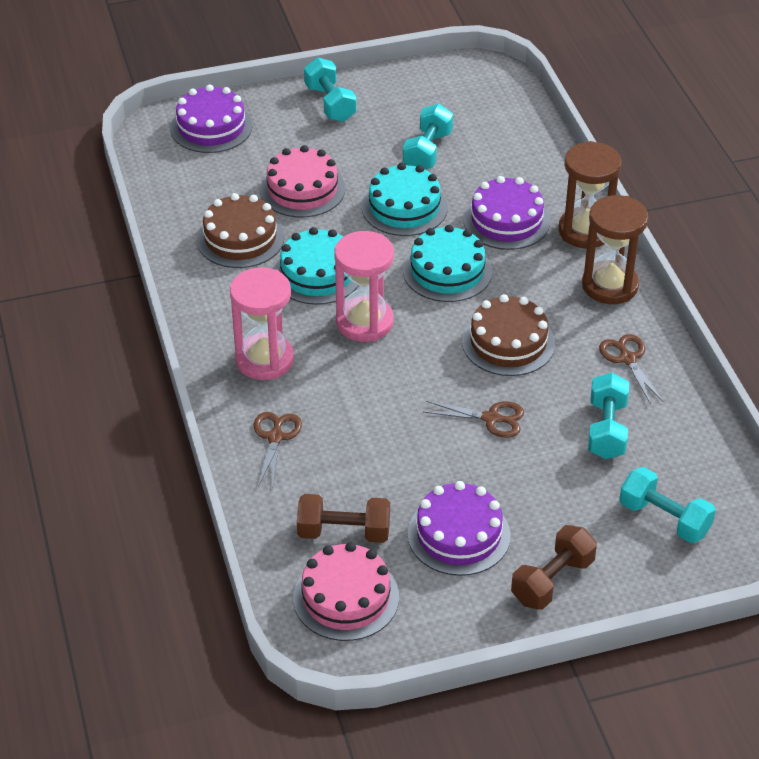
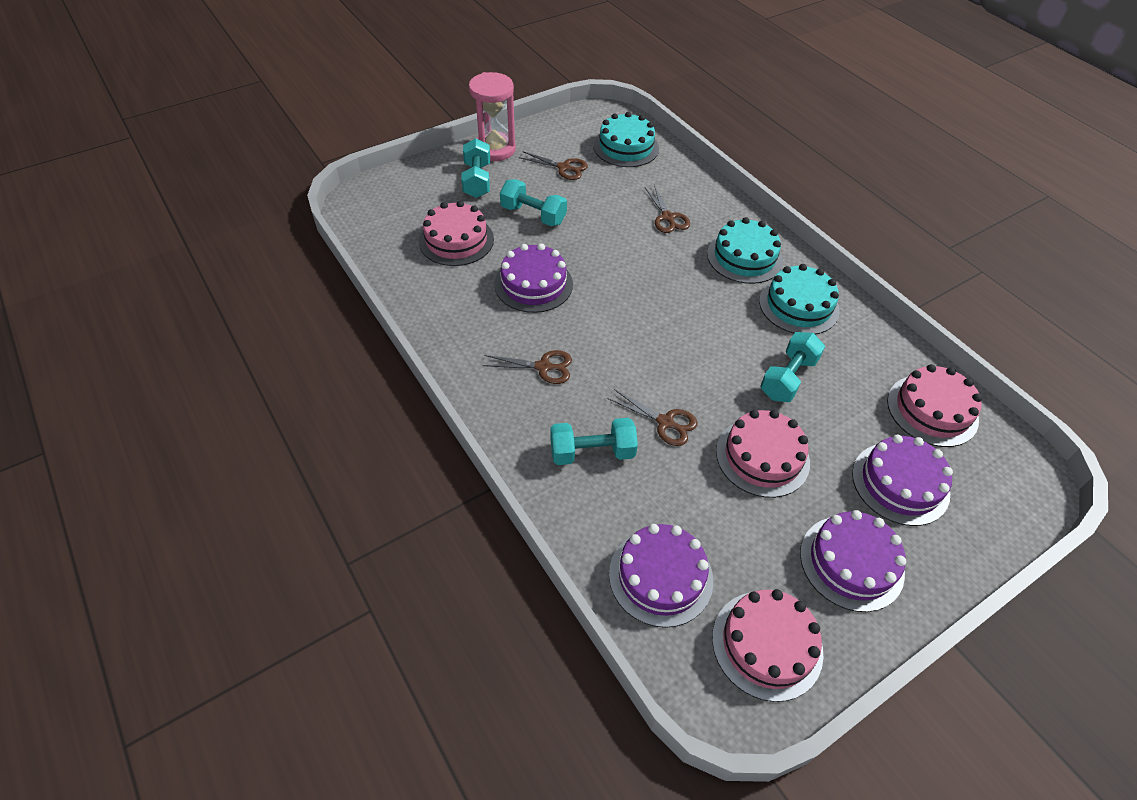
brown cake: [196,193,284,268] [462,294,555,376] = 2 -> none = 0
brown dumbbell: [297,494,390,543] [511,525,597,610] = 2 -> none = 0
brown hourglass: [558,141,622,248] [582,195,648,304] = 2 -> none = 0
brown scissors: [254,412,302,489] [424,401,524,438] [599,334,663,404] = 3 -> [483,350,572,384] [519,151,588,180] [607,389,698,446] [645,185,690,233] = 4
pink cake: [260,145,345,218] [293,542,399,641] = 2 -> [419,201,494,266] [712,589,823,702] [716,410,810,498] [887,364,982,447] = 4
pink hourglass: [230,267,294,380] [334,231,394,342] = 2 -> [469,72,516,161] = 1
purple cake: [170,84,253,153] [408,481,511,576] [463,176,550,250] = 3 -> [494,243,573,313] [609,524,713,628] [800,510,906,612] [852,434,953,526] = 4

